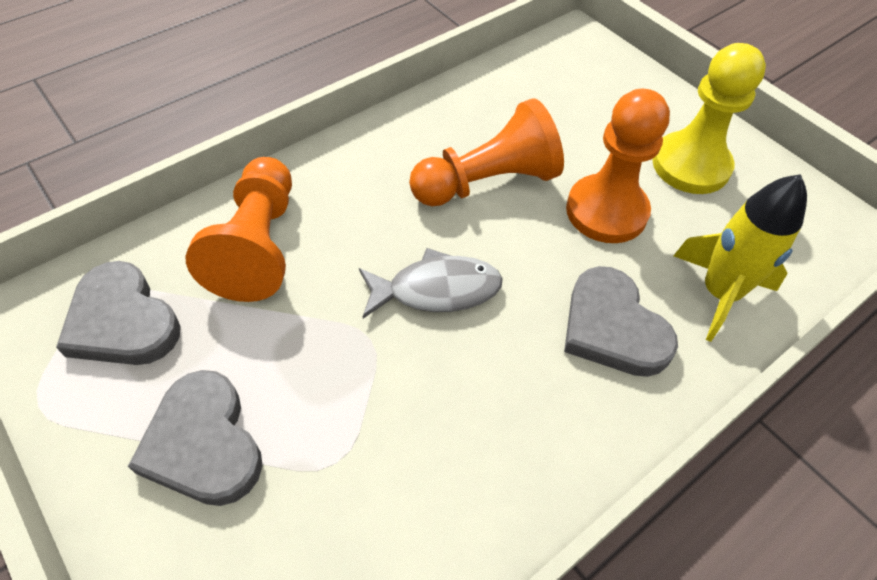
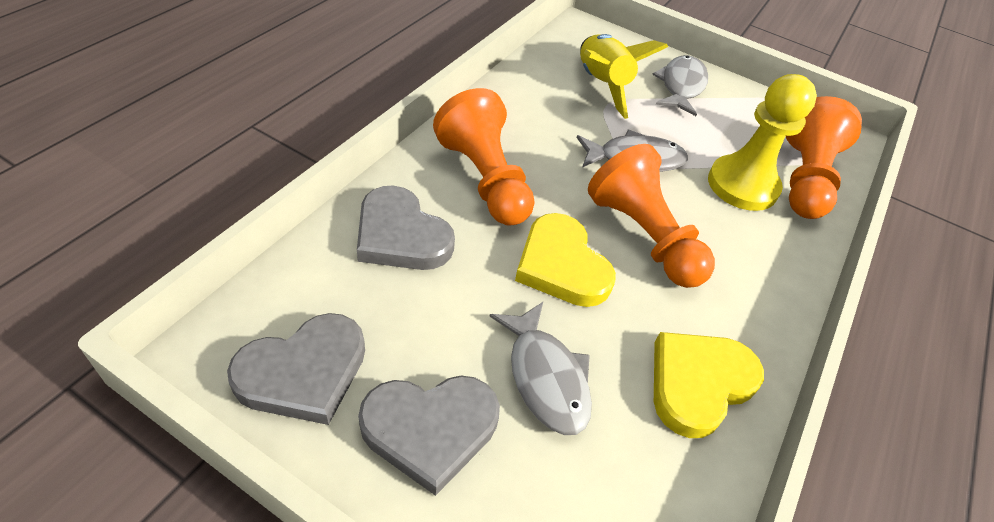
grey fish: [359,248,503,318] = 1 -> [490,302,592,435] [576,130,688,172] [652,55,708,116] = 3
yellow heart: none = 0 -> [515,213,616,307] [654,332,764,438] = 2

